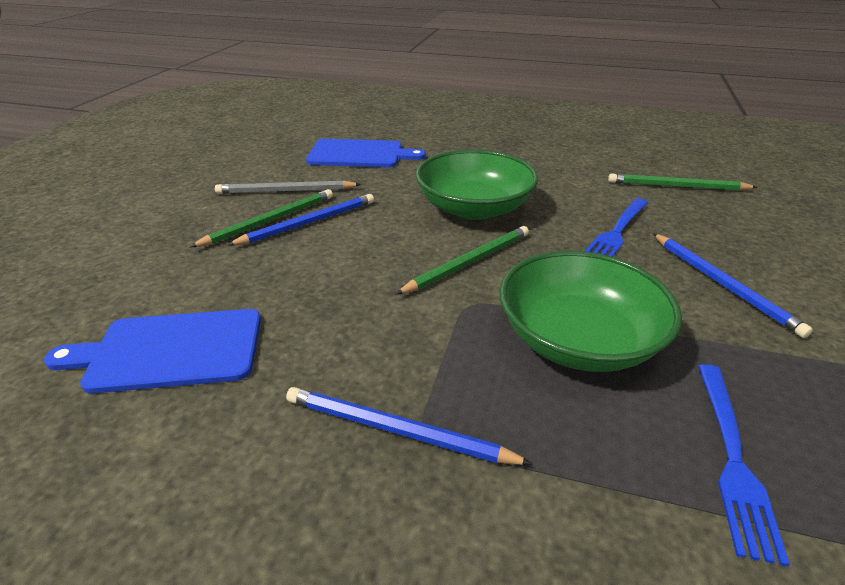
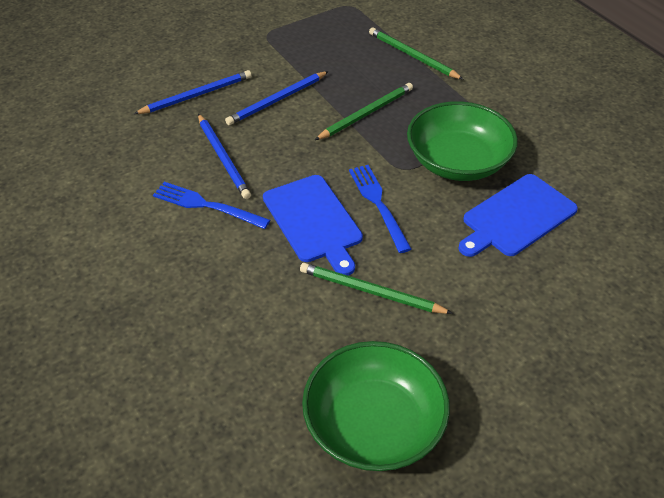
grey pencil: [215,180,361,194] = 1 -> none = 0

